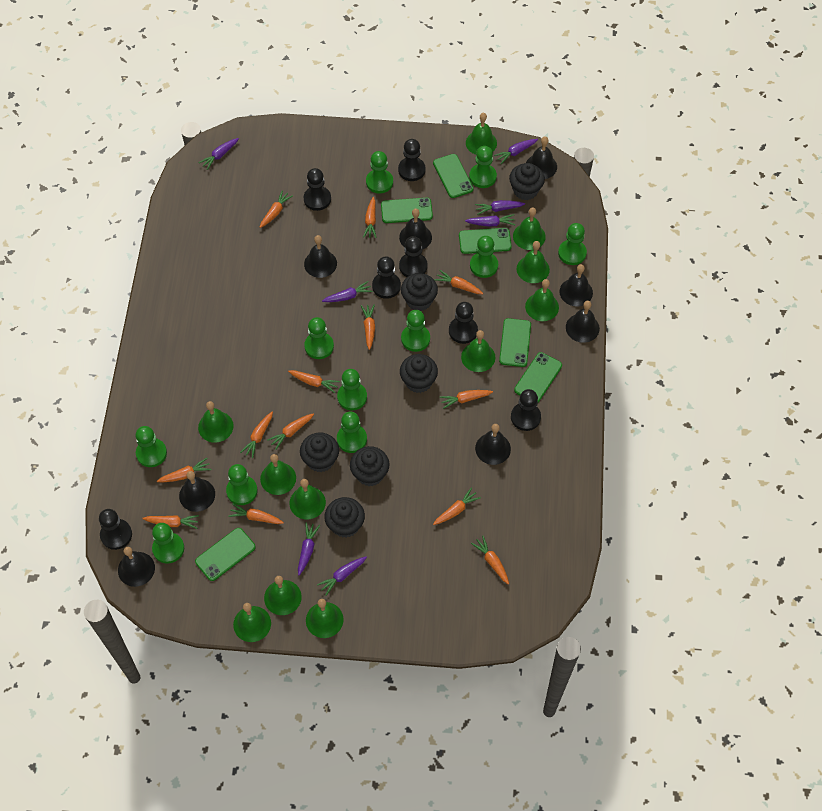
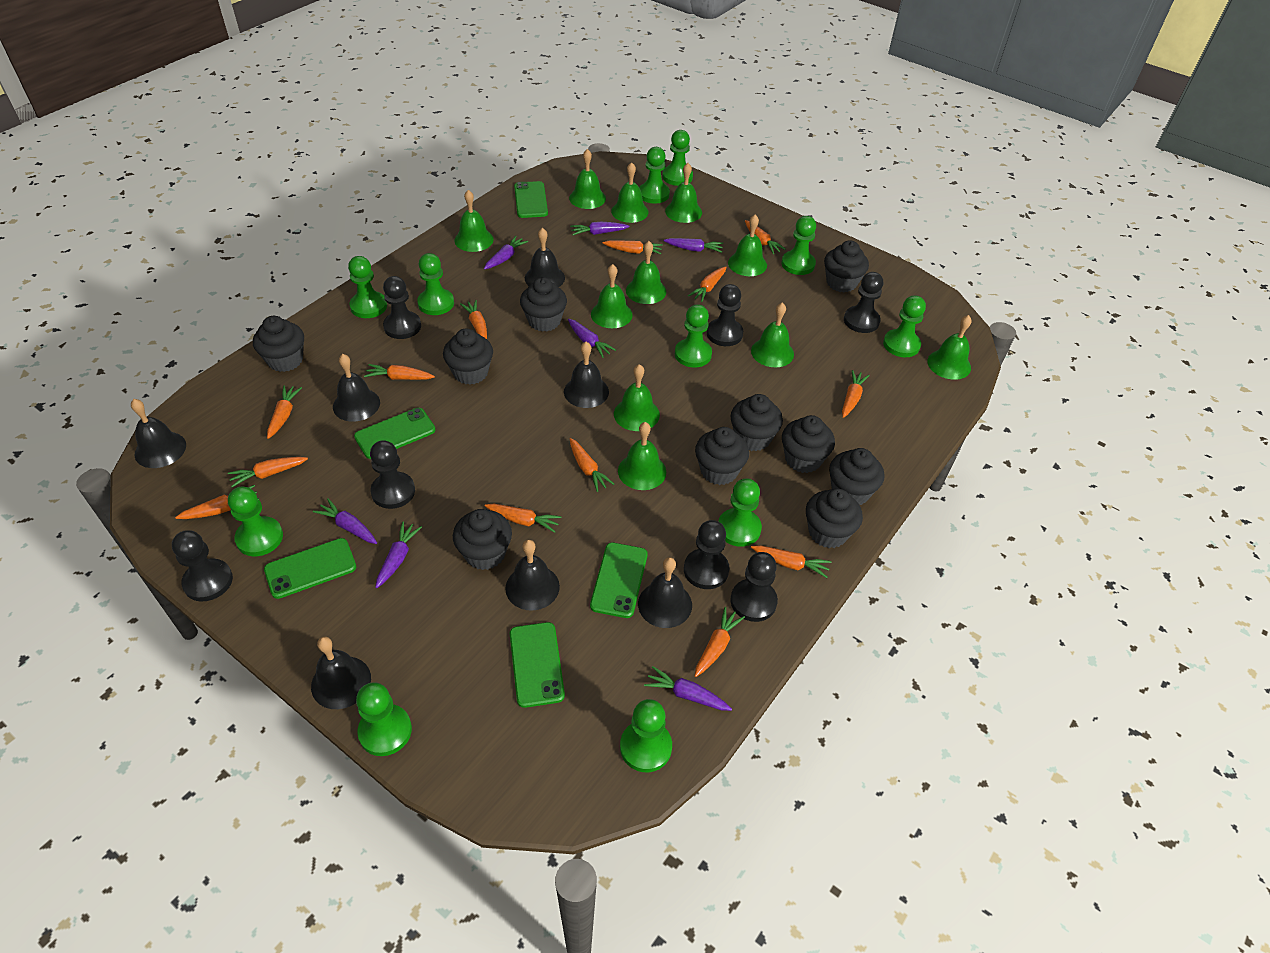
black bell: [118,547,155,587] [179,471,215,512] [304,235,337,278] [399,209,432,250] [475,424,511,465] [526,136,557,179] [559,264,593,306] [566,301,600,343] = 8 -> [131,399,186,468] [311,636,371,709] [333,354,380,422] [505,540,560,611] [525,228,565,287] [564,342,609,408] [638,557,692,628] = 7
black cupcake: [300,432,339,472] [324,497,365,538] [350,446,389,486] [400,354,438,393] [401,273,438,311] [509,163,545,200] = 6 -> [253,316,304,372] [443,328,493,385] [453,509,512,570] [520,277,567,332] [695,427,749,485] [731,394,783,451] [782,415,835,473] [806,489,863,548] [824,240,869,292] [829,448,884,505] = 10
green phone: [195,528,256,581] [381,197,433,223] [433,154,474,198] [459,228,512,254] [499,318,531,367] [514,352,562,402] = 6 -> [264,538,356,599] [354,408,436,459] [510,622,565,708] [514,181,548,218] [590,543,648,618] = 5

